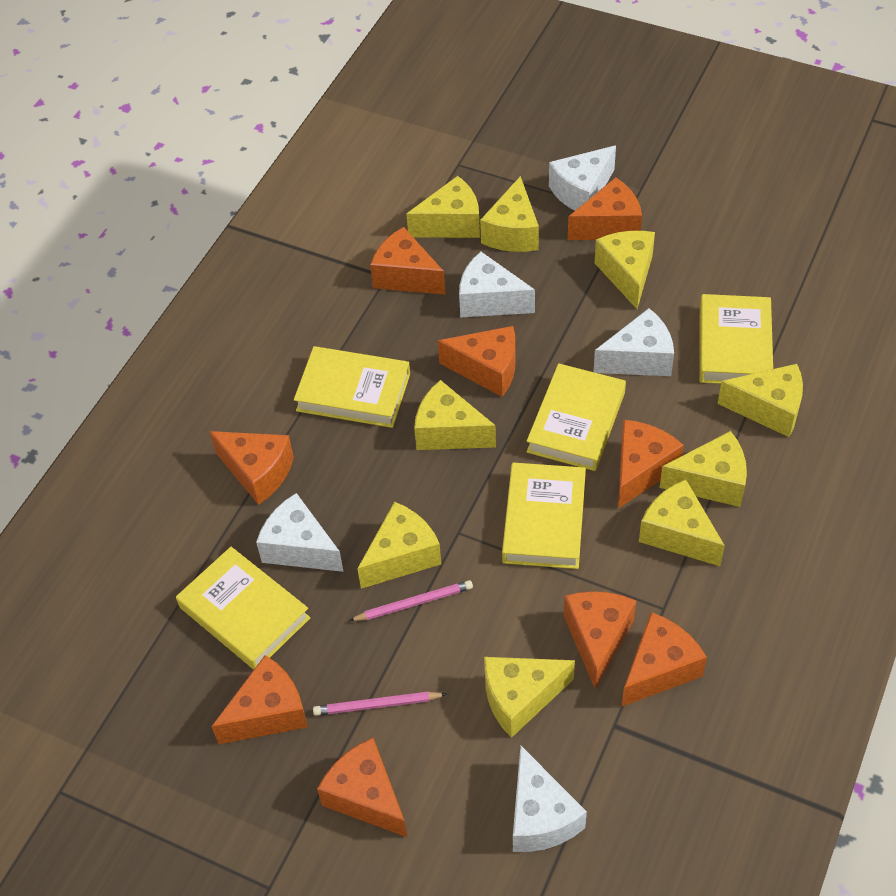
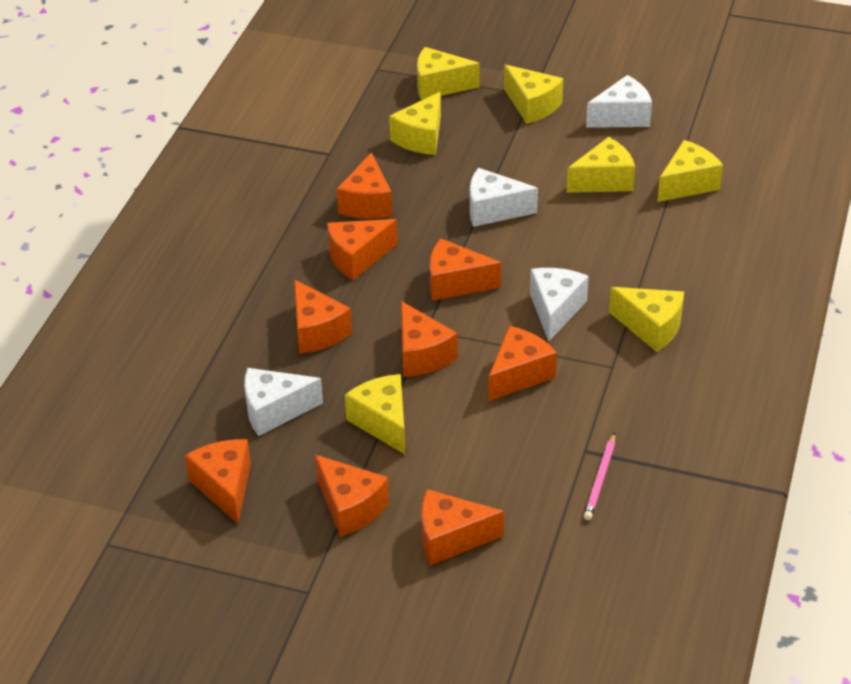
pink pencil: [313,692,447,716] [349,580,473,621] = 2 -> [584,433,615,520] = 1
white cheese: [256,493,344,572] [459,252,535,317] [513,746,587,852] [549,146,616,211] [594,308,674,376] = 5 -> [244,368,323,436] [470,168,538,227] [530,268,589,341] [586,75,652,128] = 4
yellow book: [176,547,311,670] [294,346,410,428] [502,463,586,569] [527,363,626,471] [699,294,773,384] = 5 -> none = 0
yellow cheese: [357,502,441,589] [406,176,480,238] [414,380,496,450] [480,176,539,252] [484,657,575,738] [595,231,655,309] [639,479,725,566] [660,431,747,507] [717,364,803,437] = 9 -> [345,374,405,454] [389,92,441,155] [417,47,480,100] [504,65,563,124] [566,137,635,193] [609,287,684,352] [657,140,723,202] = 7

